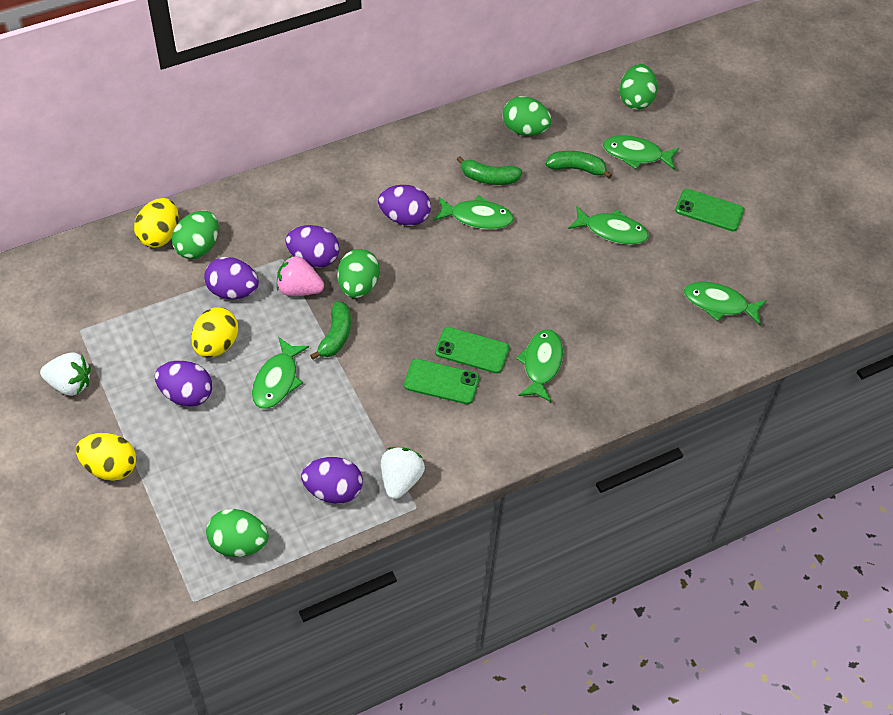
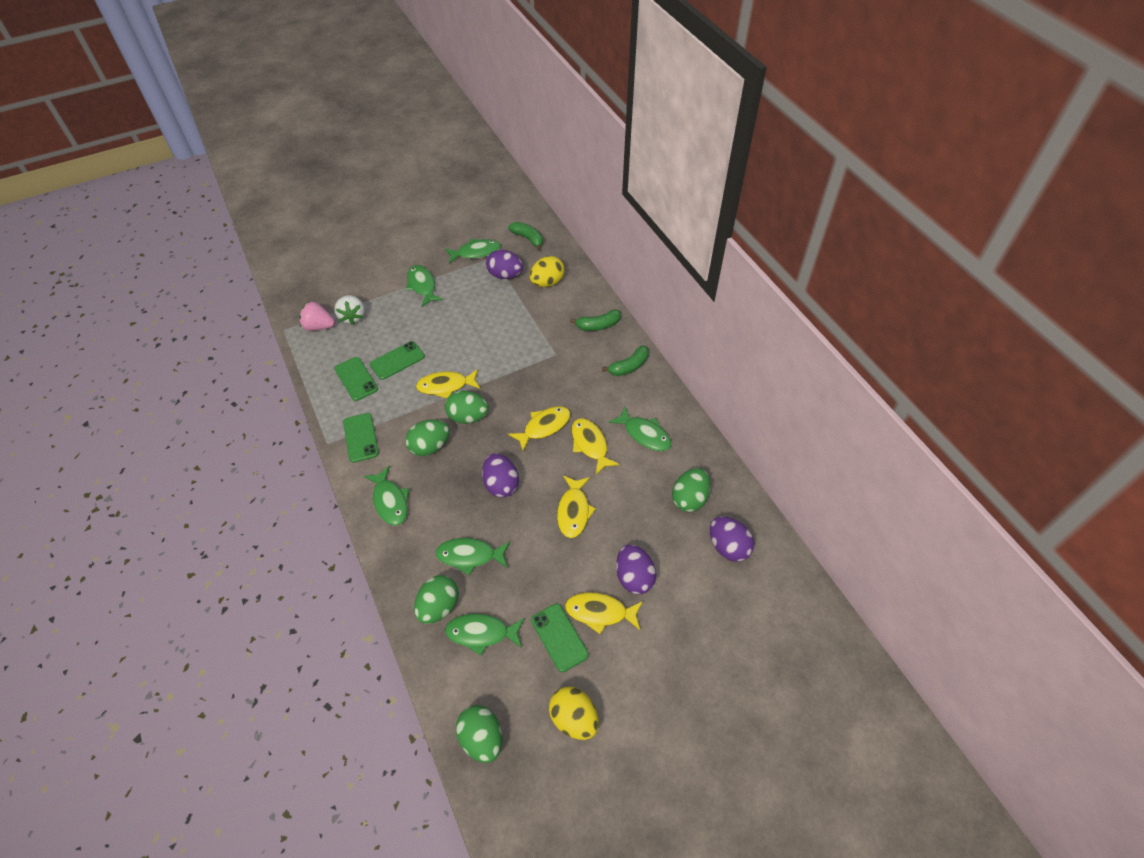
green phone: [404,359,480,404] [435,327,510,373] [675,189,744,231] = 3 -> [334,357,378,401] [343,413,379,463] [370,341,425,380] [531,604,589,672] = 4
purple egg: [155,361,212,407] [204,257,259,299] [285,225,340,268] [301,457,363,504] [378,185,431,226] = 5 -> [482,453,519,498] [486,250,523,279] [616,544,656,594] [710,516,754,562] = 4
white strawberry: [40,352,91,396] [381,447,425,499] = 2 -> [334,295,365,325] = 1
yellow egg: [76,433,136,481] [134,198,179,248] [191,307,238,358] = 3 -> [529,256,565,287] [549,687,599,740] = 2
yellow fish: none = 0 -> [416,369,480,398] [508,406,571,451] [557,476,596,538] [565,592,643,634] [572,418,620,474] = 5

